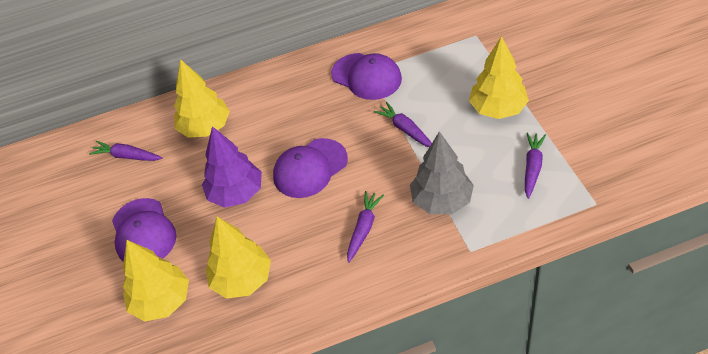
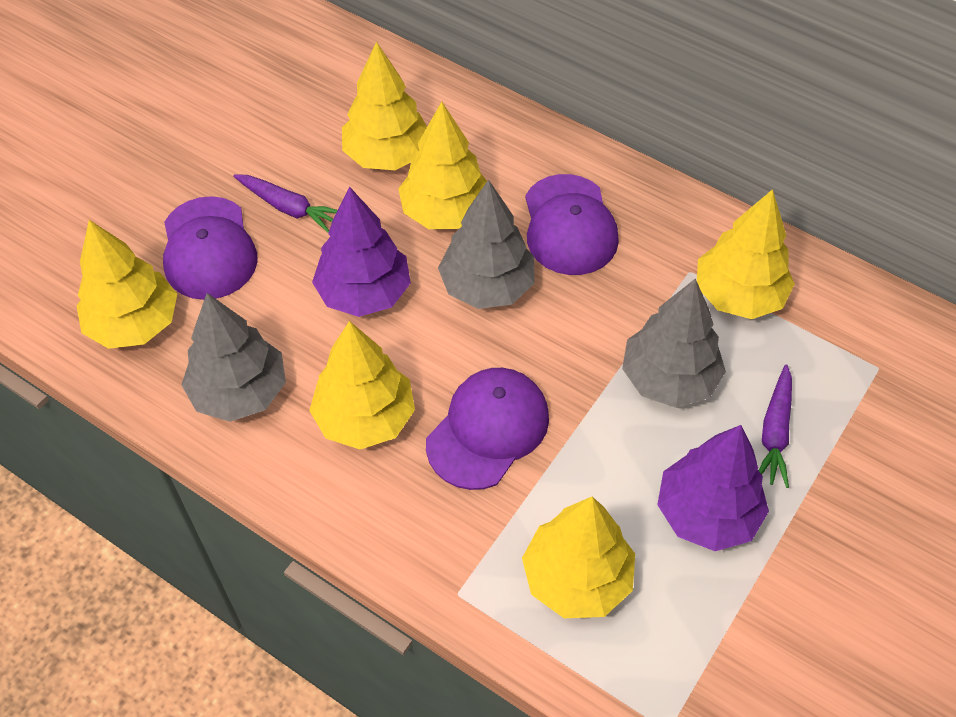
grey tree: [410,131,474,214] = 1 -> [181,293,286,422] [438,180,534,309] [622,279,726,408] = 3
purple carrot: [89,141,162,161] [347,191,384,263] [374,102,432,147] [525,133,546,199] = 4 -> [233,174,337,233] [759,364,792,488] = 2
purple tree: [202,126,262,208] = 1 -> [312,187,411,317] [657,425,769,551] = 2
yellow tree: [123,240,189,322] [174,59,230,138] [206,217,271,299] [469,36,529,119] = 4 -> [77,220,177,349] [309,321,415,449] [342,42,427,170] [398,102,487,229] [522,496,635,618] [697,189,795,319] = 6

